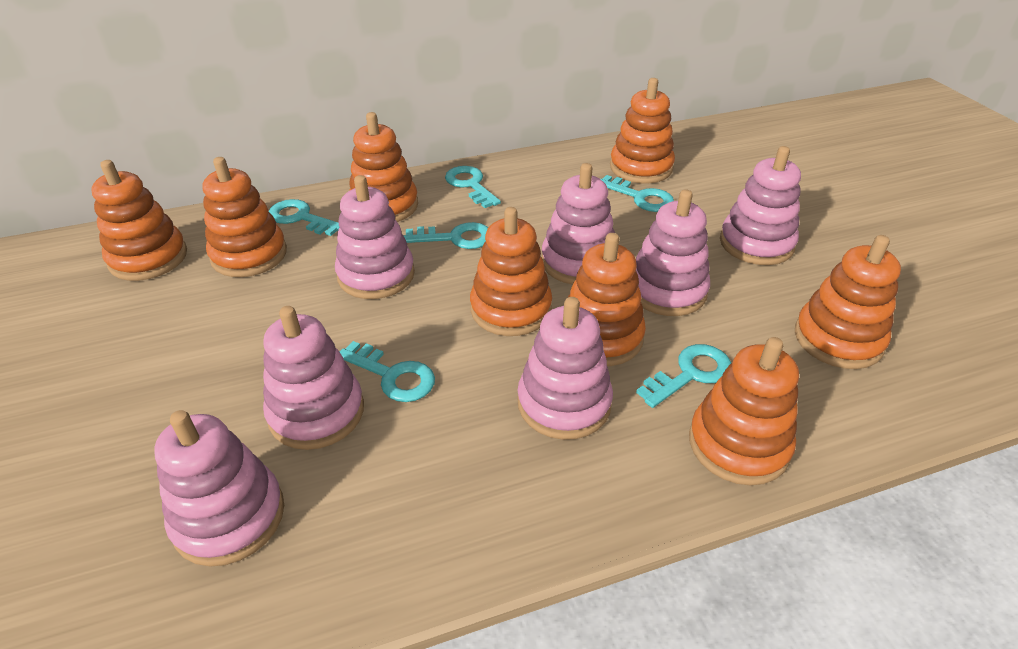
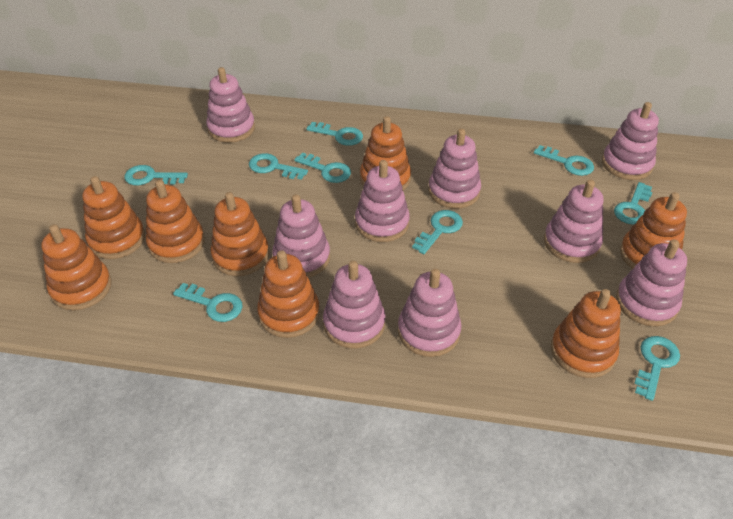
pink stacking toy: [154,410,284,566] [263,306,364,450] [335,175,415,299] [517,297,613,440] [542,163,615,285] [636,189,710,316] [720,146,801,265] = 7 -> [206,67,255,143] [272,194,330,278] [323,261,386,349] [355,160,410,242] [398,269,461,357] [428,128,481,209] [544,179,604,263] [602,102,659,180] [616,240,687,327] = 9
turquoise key: [269,199,340,236] [340,341,435,402] [404,222,488,249] [445,166,501,208] [601,175,674,212] [636,344,731,408] = 6 -> [124,165,188,185] [173,283,243,322] [249,153,308,180] [294,152,351,183] [306,122,363,146] [412,210,463,254] [534,145,594,176] [614,182,653,225] [634,336,680,401] = 9

